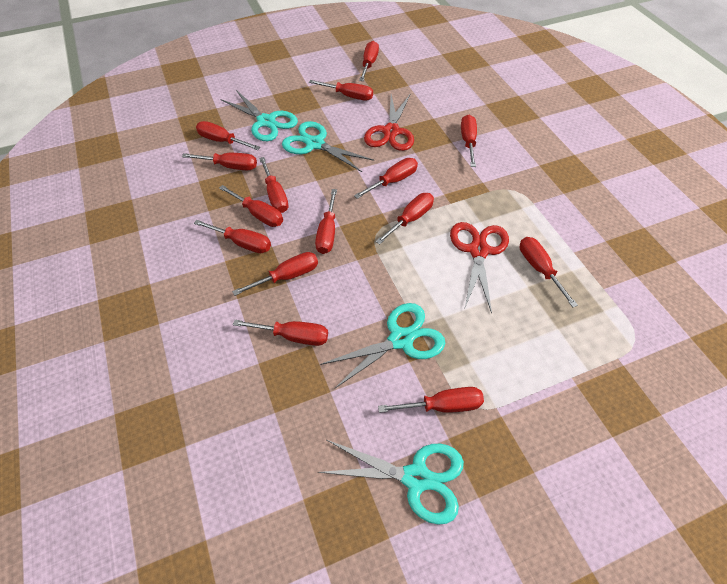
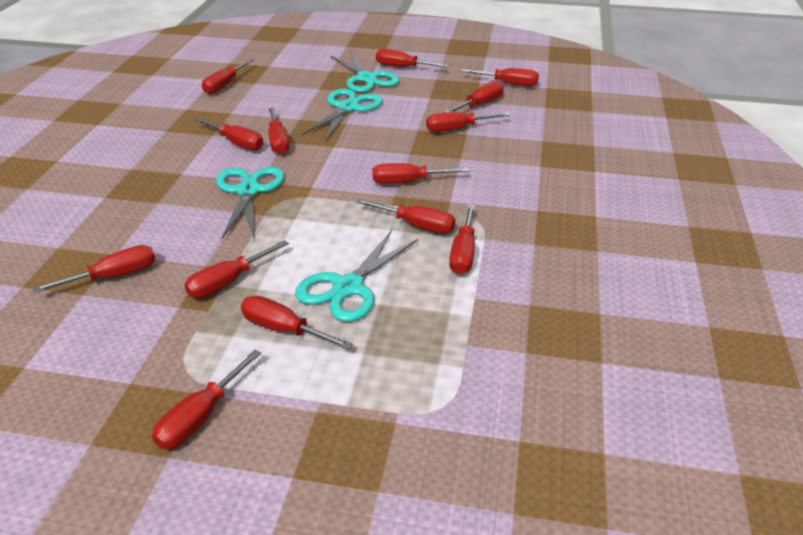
red scissors: [364,93,414,151] [450,222,509,313] = 2 -> none = 0
red screwdriver: [182,153,257,170] [194,220,271,253] [196,121,260,150] [219,185,283,227] [232,252,318,296] [233,320,328,346] [259,157,289,213] [309,80,373,101] [315,189,337,254] [354,158,418,199] [359,41,379,81] [375,193,434,245] [378,387,484,413] [461,115,477,167] [520,237,578,307] = 15 -> [32,245,156,293] [152,350,261,449] [184,240,289,298] [195,118,263,150] [202,59,254,94] [241,296,353,349] [268,108,289,154] [356,199,455,234] [372,163,470,184] [376,49,448,67] [426,112,510,132] [444,81,504,113] [449,204,475,274] [461,68,539,86] = 14

